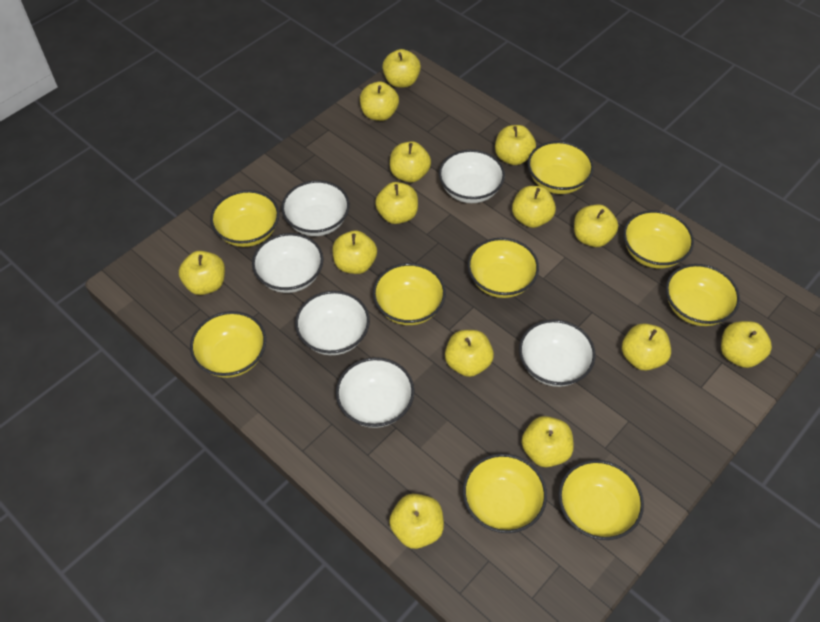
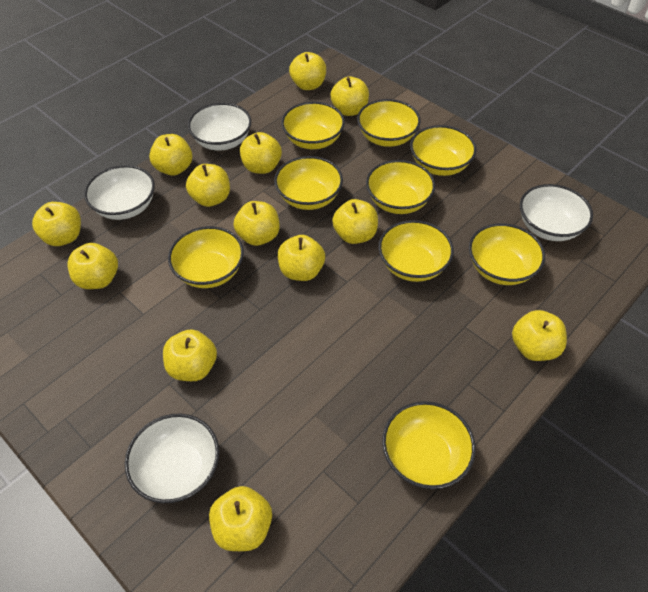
white bowl: [252,233,323,293] [281,180,350,236] [295,291,370,355] [336,357,414,428] [439,150,505,203] [519,320,596,387] = 6 -> [84,165,155,220] [125,413,219,503] [188,103,251,151] [520,184,593,241] = 4
yellow apple: [179,251,225,295] [332,231,377,274] [360,82,399,121] [375,182,418,224] [382,49,421,88] [389,494,444,549] [390,141,431,182] [445,330,494,377] [495,125,536,165] [512,186,556,228] [521,416,574,467] [574,204,618,247] [622,323,671,371] [721,321,772,368] = 14 -> [32,202,81,246] [68,243,118,289] [149,134,192,175] [163,329,217,381] [186,164,230,207] [209,486,272,551] [233,201,280,246] [240,132,282,174] [278,235,325,281] [289,52,326,90] [331,77,369,116] [332,199,378,244] [512,310,567,361] = 13

